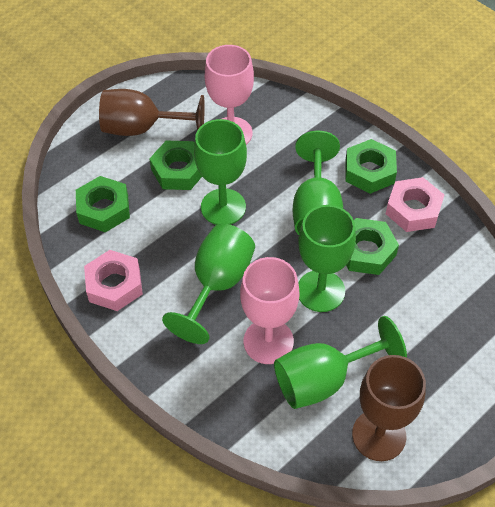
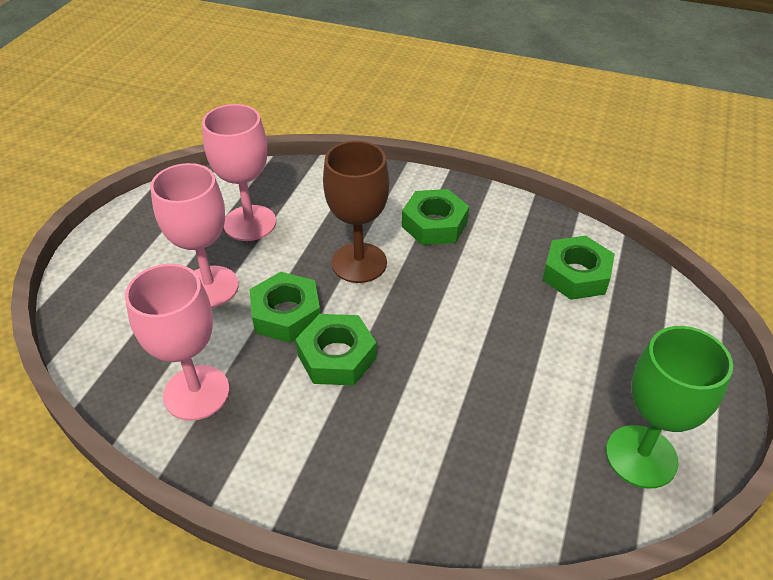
brown goblet: [99,89,205,136] [352,355,426,461] = 2 -> [323,141,389,283] = 1
green goblet: [162,224,255,344] [194,119,247,225] [274,316,407,409] [293,131,343,235] [298,205,356,312] = 5 -> [606,326,733,488] = 1
pink goblet: [205,45,254,145] [240,257,299,364] = 2 -> [125,264,229,421] [150,163,239,308] [202,104,276,241] = 3
pink nut: [84,250,143,311] [386,177,444,232] = 2 -> none = 0

